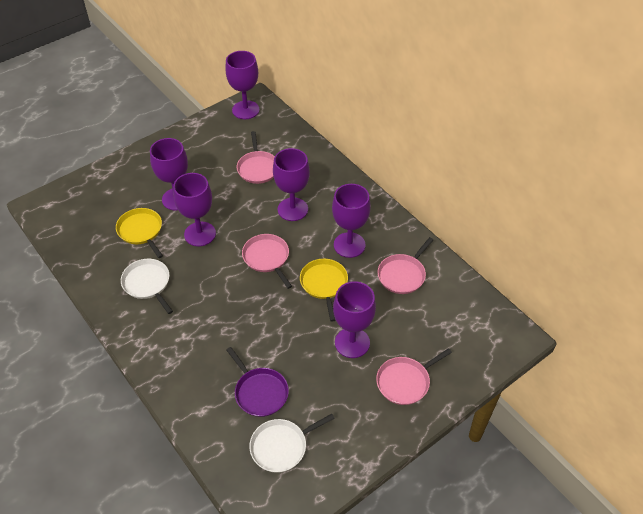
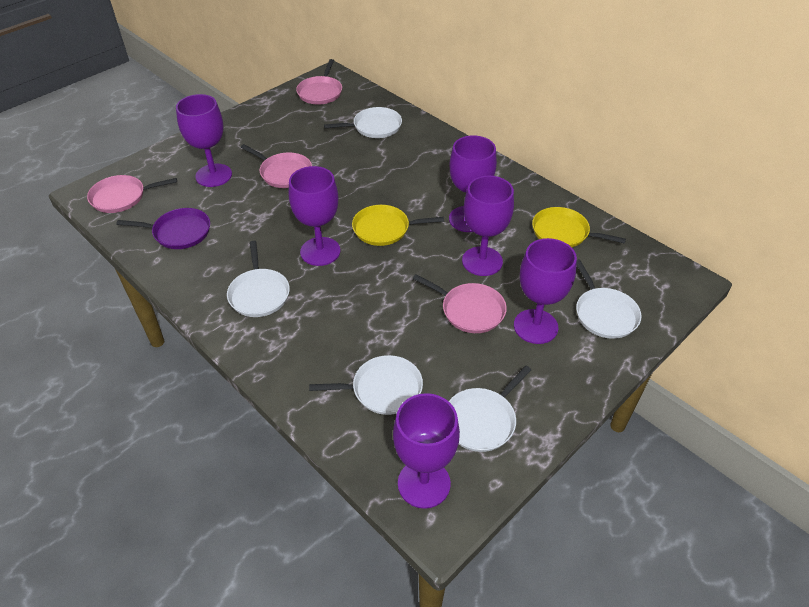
white pan: [121,259,173,314] [249,414,335,473] = 2 -> [227,241,290,317] [309,355,423,415] [324,107,402,138] [449,366,531,452] [576,259,642,339] = 5

